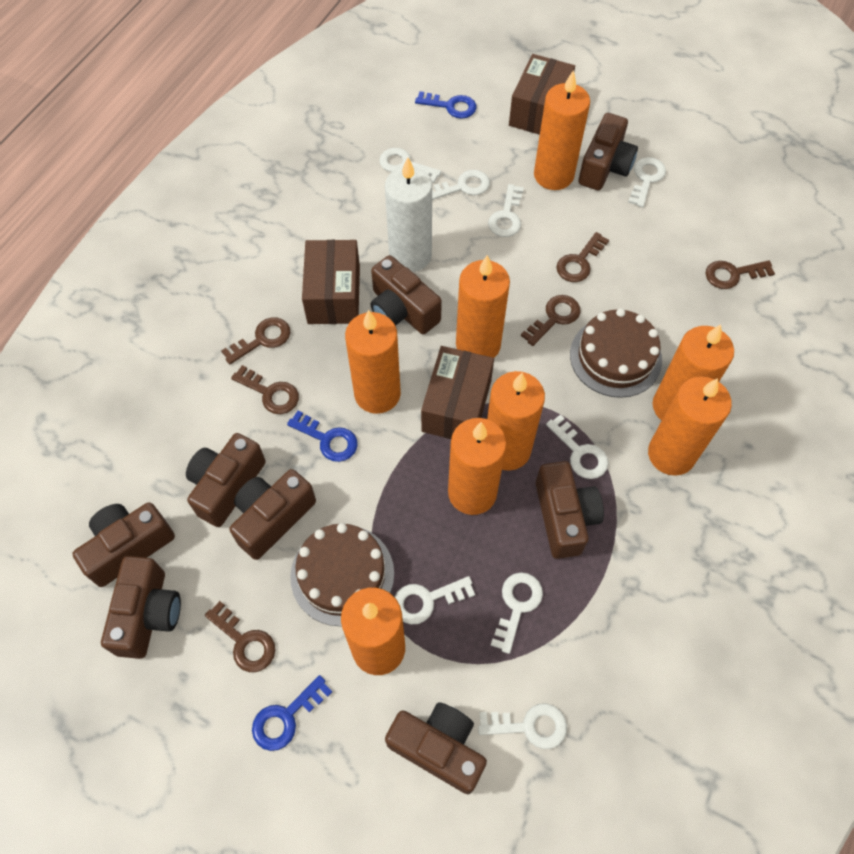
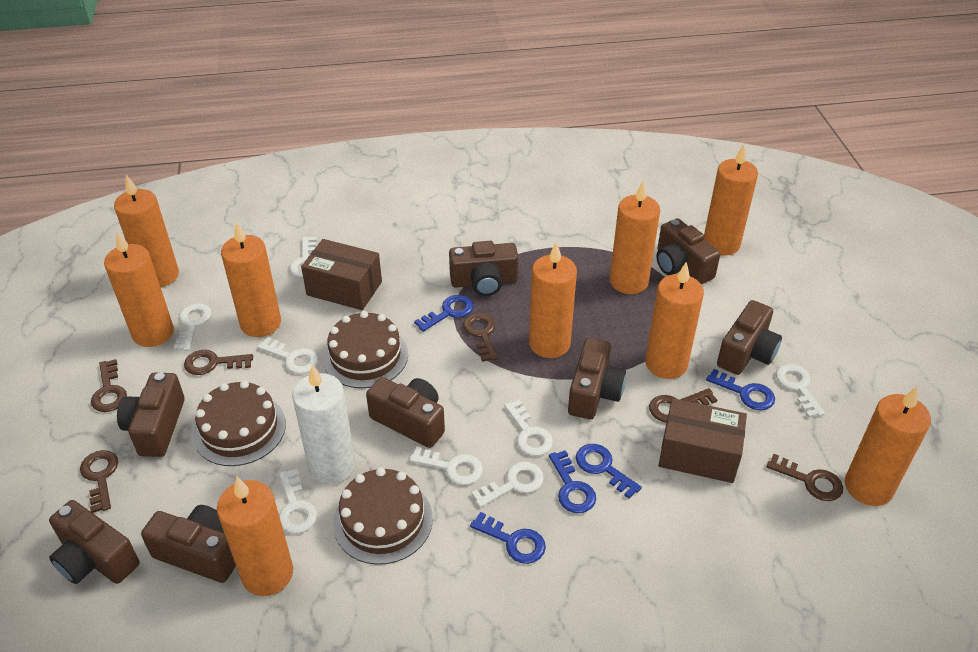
blue key: [252,675,332,751] [287,411,358,462] [415,91,476,119] = 3 -> [414,295,474,332] [470,512,546,564] [549,450,596,513] [576,444,642,498] [706,369,775,410] = 5
brown box: [302,240,360,324] [421,346,494,439] [509,54,575,135] = 3 -> [301,239,382,310] [658,398,747,483] = 2
brown cake: [290,523,394,626] [570,308,662,398] = 2 -> [193,381,286,466] [323,311,408,388] [333,467,433,565] = 3
orange candle: [341,587,405,675] [345,310,401,414] [448,418,507,515] [456,255,510,358] [487,371,545,471] [534,70,590,190] [648,377,732,476] [653,324,734,421] = 8 -> [104,231,174,347] [114,175,179,287] [217,477,293,596] [221,221,281,337] [529,242,577,358] [610,181,660,294] [645,262,704,379] [704,144,758,256] [845,386,931,506] = 9

